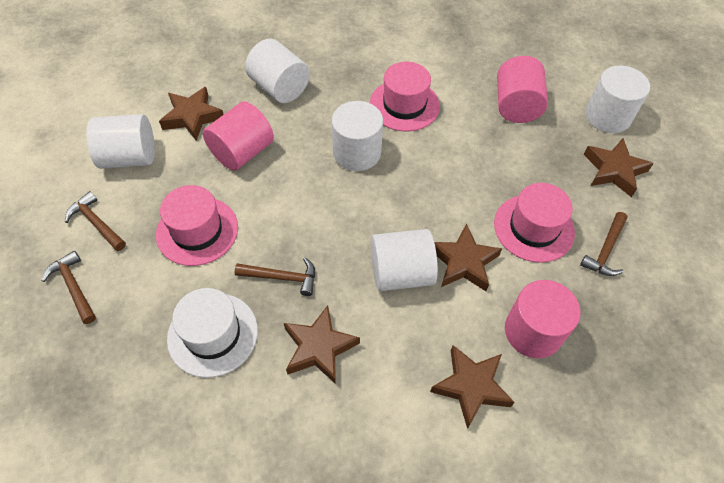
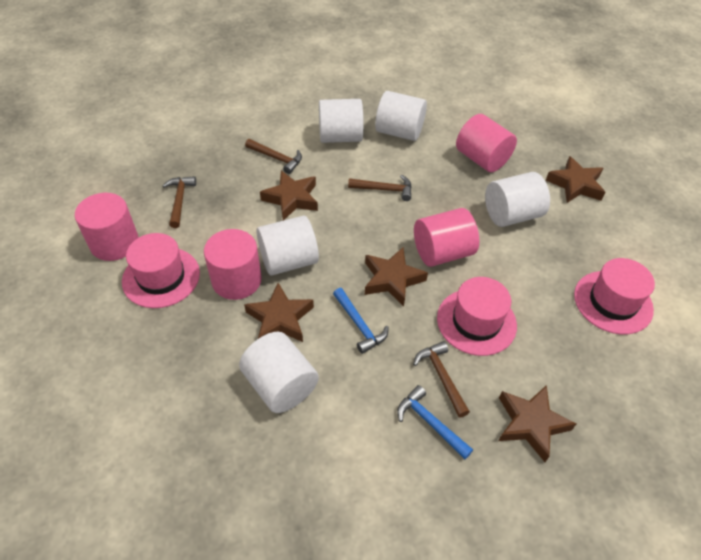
blue hammer: none = 0 -> [333,288,389,354] [397,385,473,459] = 2
pink cylinder: [203,101,274,171] [497,56,548,123] [505,280,580,358] = 3 -> [75,193,139,261] [204,229,262,300] [414,208,479,267] [456,114,517,172] = 4
white hat: [167,288,258,378] = 1 -> none = 0

